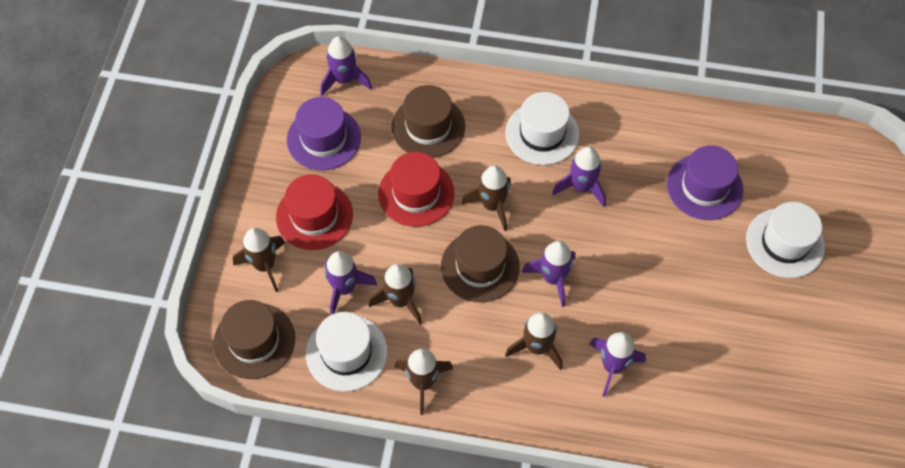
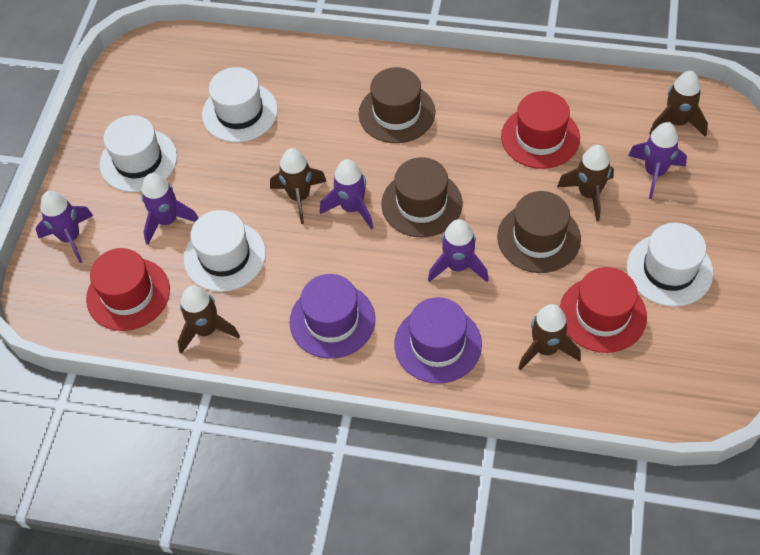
red hat: [276,174,353,250] [378,152,454,227] = 2 -> [86,248,170,331] [501,91,580,169] [560,267,647,353] = 3
white hat: [306,312,388,392] [505,92,580,165] [746,202,825,278] = 3 -> [100,115,177,192] [184,210,266,292] [202,67,278,142] [627,223,713,307] = 4

